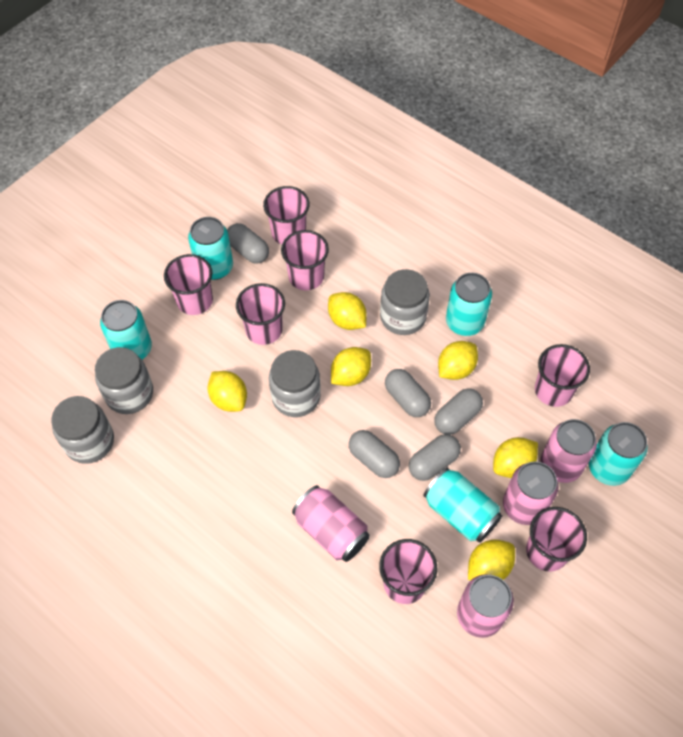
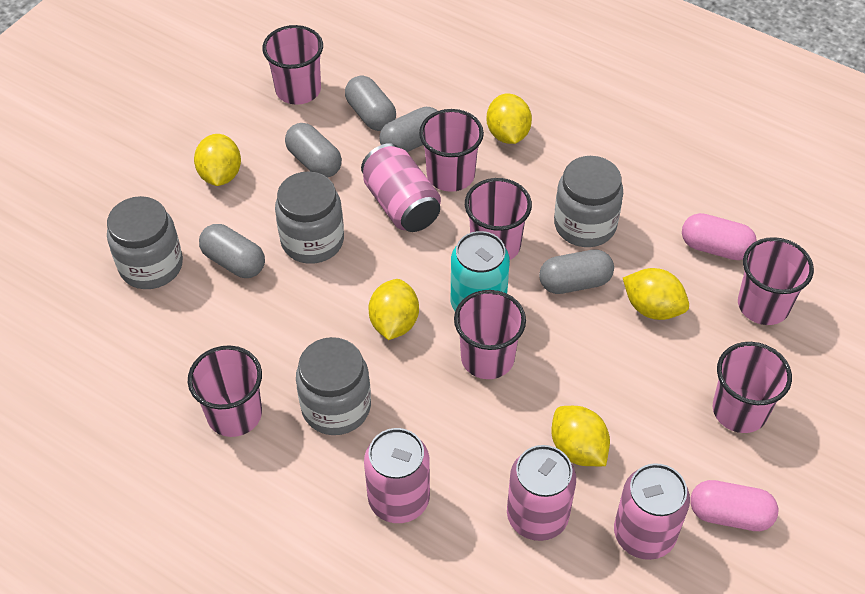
pink capsule: none = 0 -> [682,213,757,260] [690,480,779,531] = 2
turquoise can: [100,300,152,359] [188,217,233,280] [423,468,503,543] [446,273,492,336] [589,422,648,486] = 5 -> [451,231,510,311] = 1
yellow lemon: [207,371,247,412] [328,292,367,330] [331,347,371,386] [438,341,478,380] [468,540,515,580] [493,437,538,478] = 6 -> [194,134,241,186] [368,279,419,340] [486,94,532,144] [551,406,610,466] [623,268,689,320] = 5

